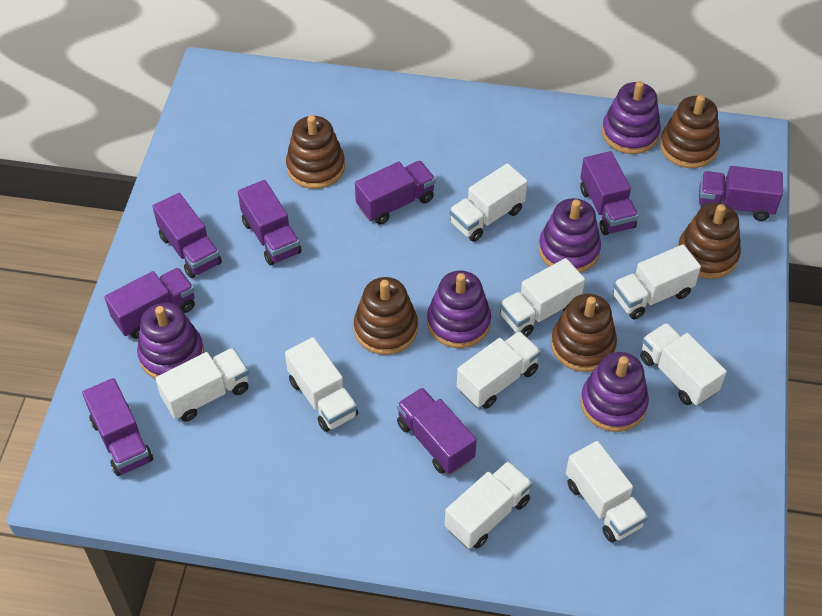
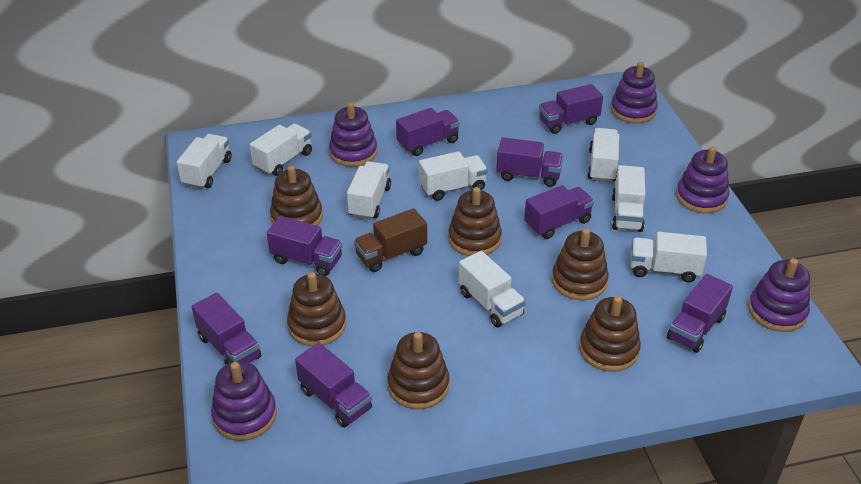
brown stacking toy: [286,115,345,189] [354,277,418,355] [551,294,617,372] [660,95,720,168] [677,203,741,279] = 5 -> [270,166,323,226] [287,272,346,346] [387,332,449,409] [448,187,502,256] [552,228,609,300] [579,296,641,372] = 6
brown truck: none = 0 -> [354,208,427,272] = 1
white truck: [155,348,249,422] [285,337,358,432] [445,461,532,549] [449,163,528,242] [457,331,541,409] [500,258,585,337] [566,441,648,542] [613,245,701,319] [640,323,727,406] = 9 -> [177,134,232,189] [250,124,312,176] [347,161,391,220] [419,151,488,201] [459,251,526,327] [587,128,619,182] [612,165,645,232] [631,232,707,282] = 8

